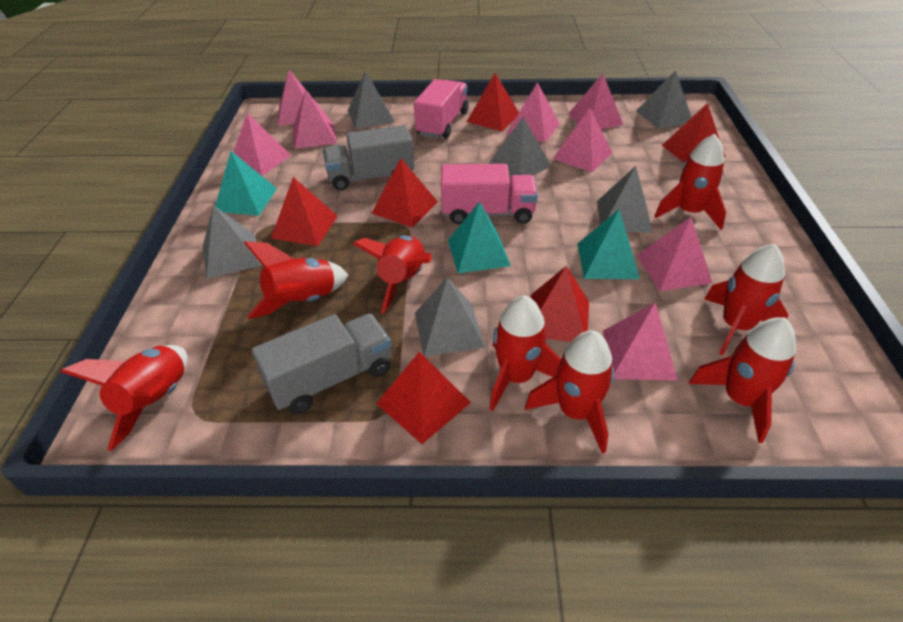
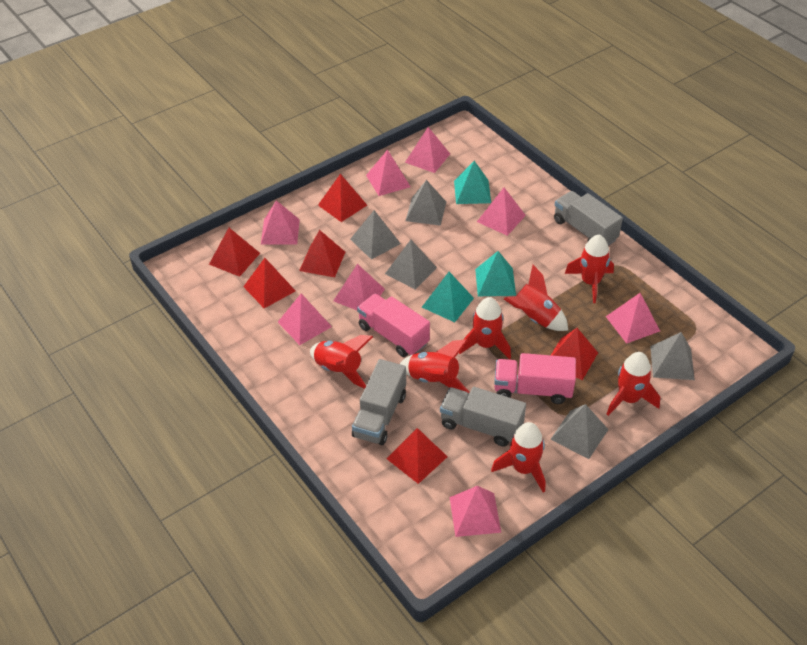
grey pyramid: [203,205,262,279] [348,71,394,129] [415,277,485,357] [489,117,551,177] [597,166,653,233] [636,70,692,129] = 6 -> [350,210,401,260] [385,240,437,290] [406,180,446,226] [550,404,609,459] [650,332,695,380] = 5
grey truck: [252,314,391,414] [322,125,414,190] = 2 -> [352,359,406,445] [440,387,526,447] [554,191,623,246] = 3
red rocket: [61,345,188,451] [244,241,348,319] [353,235,432,314] [489,295,561,411] [525,331,614,454] [654,134,726,230] [689,317,796,443] [704,244,788,355] = 8 -> [310,335,373,389] [400,339,469,393] [459,297,511,359] [491,422,545,493] [504,265,568,331] [565,235,614,303] [607,352,660,416] = 7

